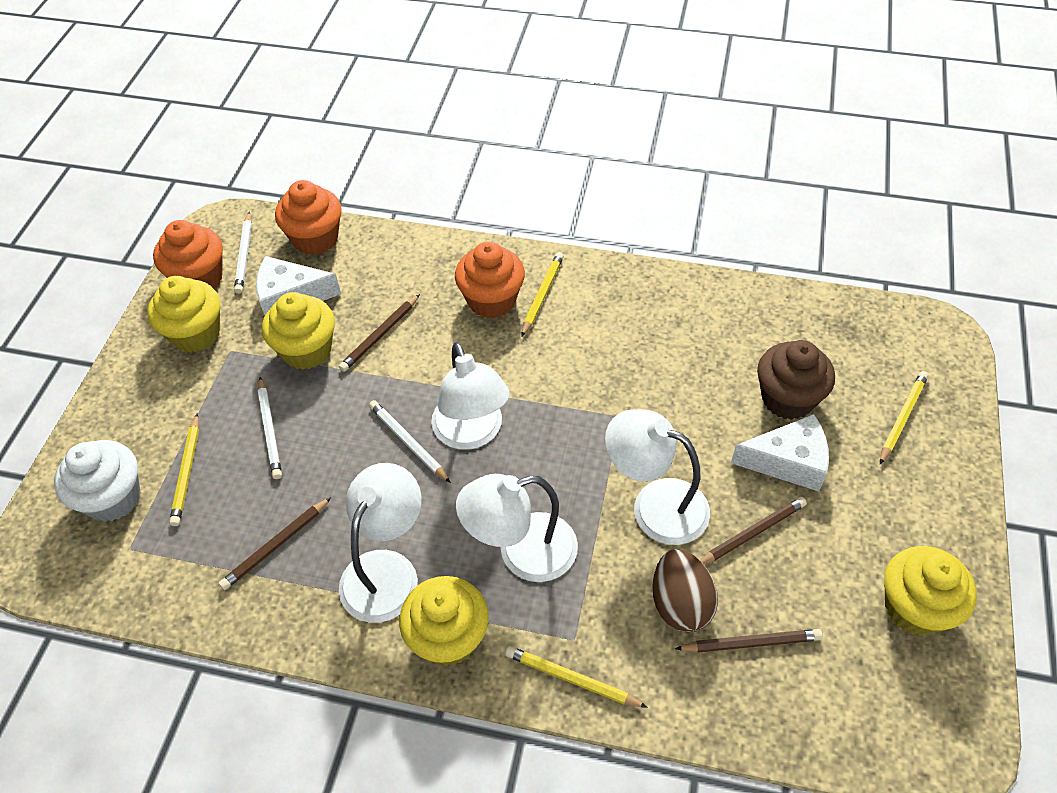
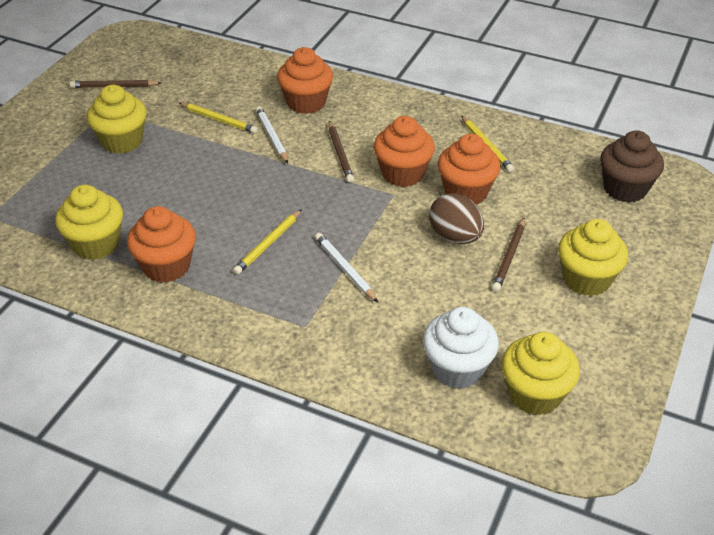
brown pencil: [219,497,331,590] [339,294,420,372] [675,629,823,653] [700,497,807,564] = 4 -> [70,80,161,88] [329,121,354,183] [492,217,525,292] = 3
orange cupcake: [153,220,223,288] [275,180,342,255] [455,242,525,318] = 3 -> [127,206,196,283] [277,47,333,114] [374,116,435,187] [438,134,501,204] = 4
white cheese: [256,256,341,315] [731,414,829,491] = 2 -> none = 0
white lamp: [339,463,422,623] [431,342,510,450] [456,474,578,582] [605,409,710,545] = 4 -> none = 0
white pencil: [234,212,252,294] [258,377,282,479] [369,400,451,483] = 3 -> [256,106,288,164] [315,233,378,302] = 2
yellow pencil: [169,413,199,526] [505,646,648,708] [521,252,564,337] [880,371,929,464] = 4 -> [179,103,258,134] [233,209,302,275] [461,116,514,172] = 3

